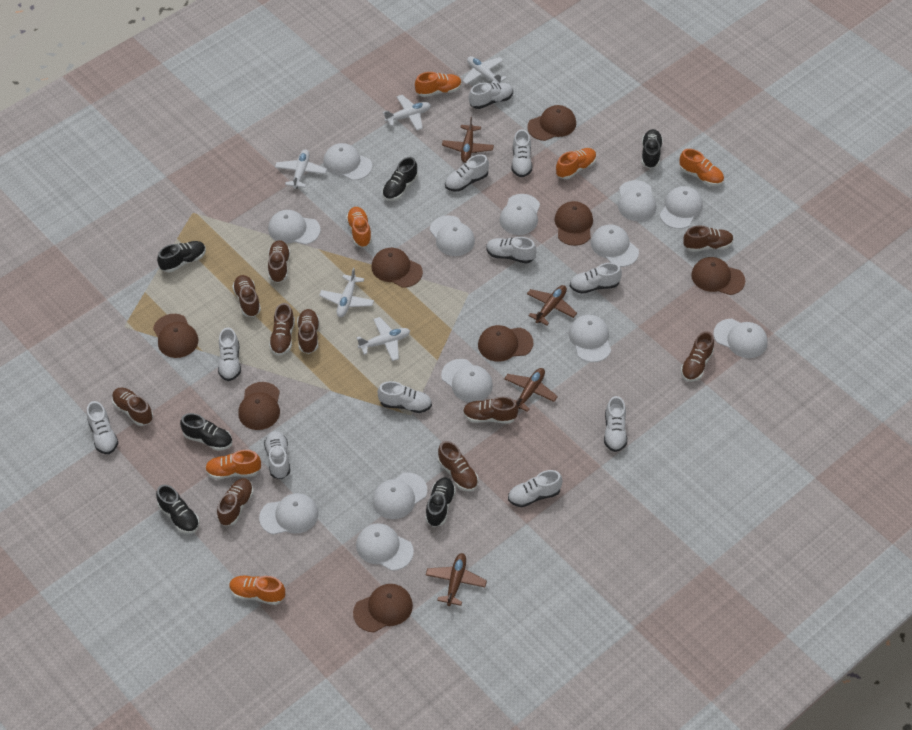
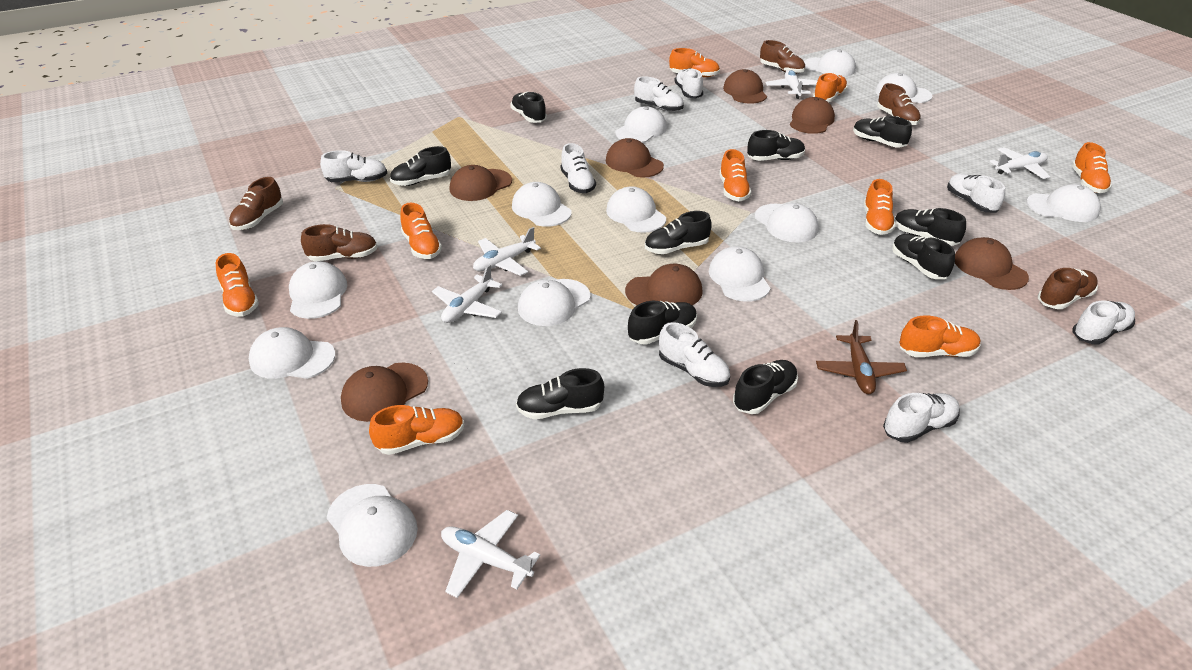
black shoe: [156,485,200,534] [157,241,206,272] [180,413,232,451] [382,157,418,201] [425,477,456,527] [642,129,663,169] = 6 -> [390,146,451,186] [510,92,547,123] [516,368,604,419] [628,301,697,345] [645,211,712,254] [733,360,798,414] [747,130,805,161] [853,116,912,148] [892,234,955,279] [895,208,966,246] = 10
brown cap: [153,314,198,358] [238,382,280,430] [353,584,413,632] [372,248,423,288] [478,325,533,361] [527,105,576,141] [555,201,593,246] [691,257,745,295] = 8 -> [341,363,428,422] [450,165,512,201] [606,138,664,178] [625,264,703,305] [723,69,767,104] [790,97,835,134] [955,237,1029,290] = 7
brown plane: [426,553,487,606] [442,117,494,163] [504,368,558,412] [527,285,577,325] = 4 -> [816,320,907,395] = 1
brown shoe: [112,387,153,426] [217,478,254,526] [232,275,261,317] [268,240,290,283] [269,303,295,356] [297,309,319,354] [438,441,478,491] [463,397,518,424] [681,331,714,382] [683,226,734,252] = 10 -> [229,177,283,230] [301,224,378,261] [760,40,805,74] [877,83,921,125] [1038,268,1098,309] = 5
orange shoe: [205,450,261,479] [229,576,285,605] [346,207,372,248] [415,72,462,97] [556,148,596,179] [680,149,724,186] = 6 -> [216,253,259,317] [369,405,464,455] [400,202,442,259] [669,48,720,77] [719,149,751,201] [813,73,848,102] [864,179,896,235] [900,316,980,357] [1072,142,1112,193] = 9
white cap: [259,493,319,535] [268,210,321,245] [323,143,372,180] [356,523,414,571] [372,473,427,519] [430,215,475,256] [441,359,493,402] [499,194,540,235] [569,315,611,362] [591,224,639,267] [618,180,656,221] [660,186,703,229] [713,319,768,358] = 13 -> [249,327,335,379] [289,261,348,319] [327,484,418,567] [512,182,571,227] [518,279,590,326] [606,186,666,233] [616,106,667,143] [709,246,770,302] [755,203,819,242] [804,50,856,77] [875,73,932,103] [1026,184,1101,222] = 12
white shoe: [87,401,118,454] [218,328,241,381] [264,431,290,479] [378,381,432,413] [445,154,489,192] [469,83,513,109] [486,237,536,264] [508,470,562,507] [512,129,532,177] [570,263,622,294] [604,396,627,452] = 11 -> [320,150,387,182] [560,143,596,193] [634,76,684,112] [659,322,730,387] [674,68,703,98] [883,393,960,443] [947,174,1005,213] [1072,301,1135,345] = 8

